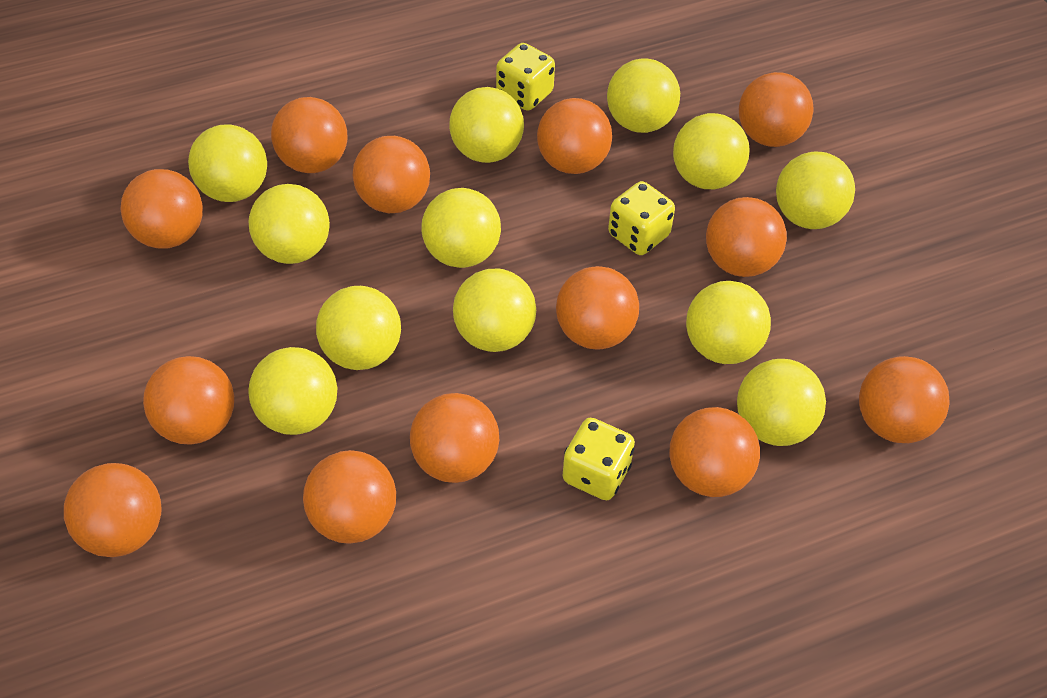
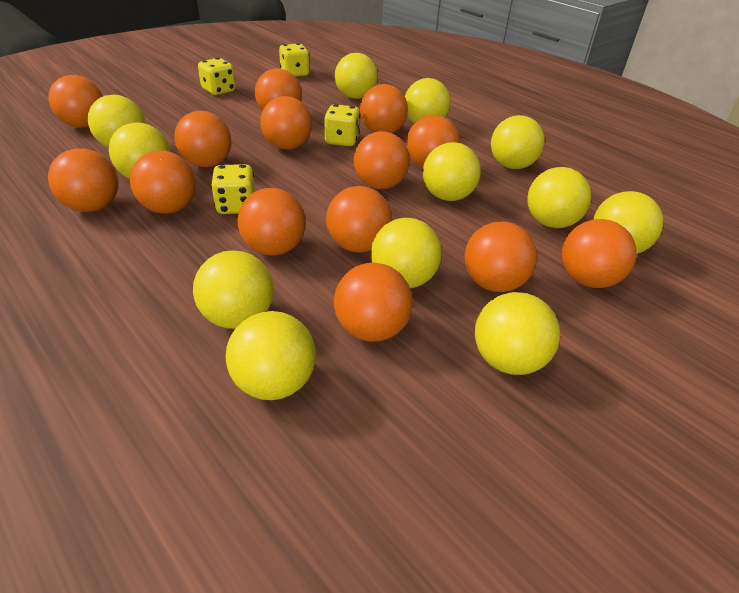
orange ball: [64,463,161,557] [120,169,203,249] [143,356,234,445] [271,97,347,173] [303,450,396,544] [353,136,430,213] [410,393,499,483] [537,98,612,174] [556,266,639,350] [669,407,760,497] [706,197,787,277] [739,72,814,147] [859,356,950,443] = 13 -> [48,148,119,212] [49,75,103,128] [130,150,196,214] [174,111,232,167] [238,188,306,256] [255,69,302,110] [260,96,312,150] [326,186,392,252] [334,263,413,342] [354,131,410,189] [360,84,408,133] [407,115,460,168] [465,221,537,292] [562,219,637,288] = 14
yellow dice: [496,43,555,111] [562,418,635,500] [608,181,675,255] = 3 -> [198,58,236,95] [211,164,255,214] [279,43,310,77] [324,104,360,146] = 4

